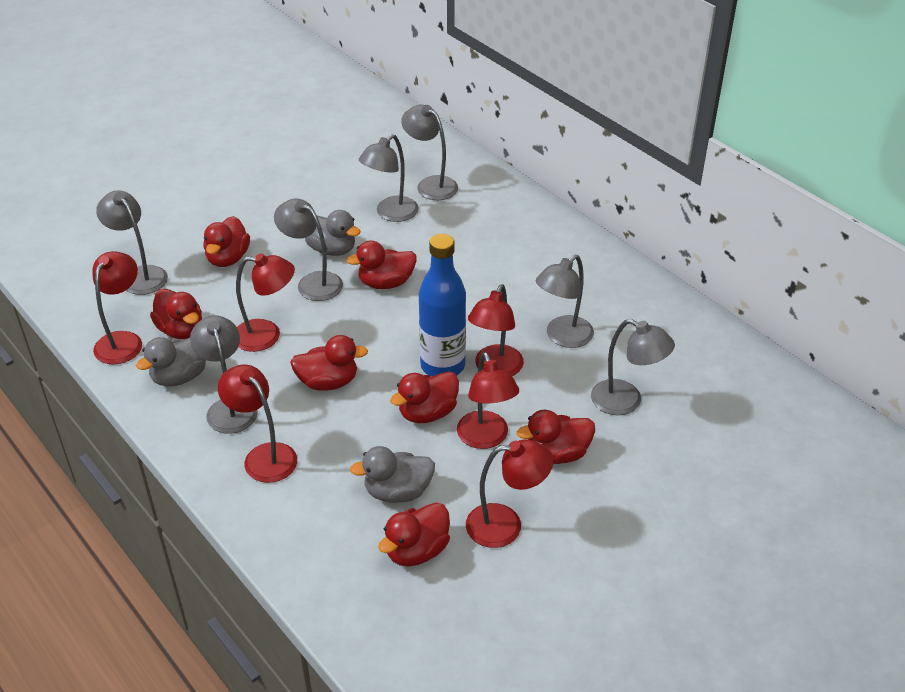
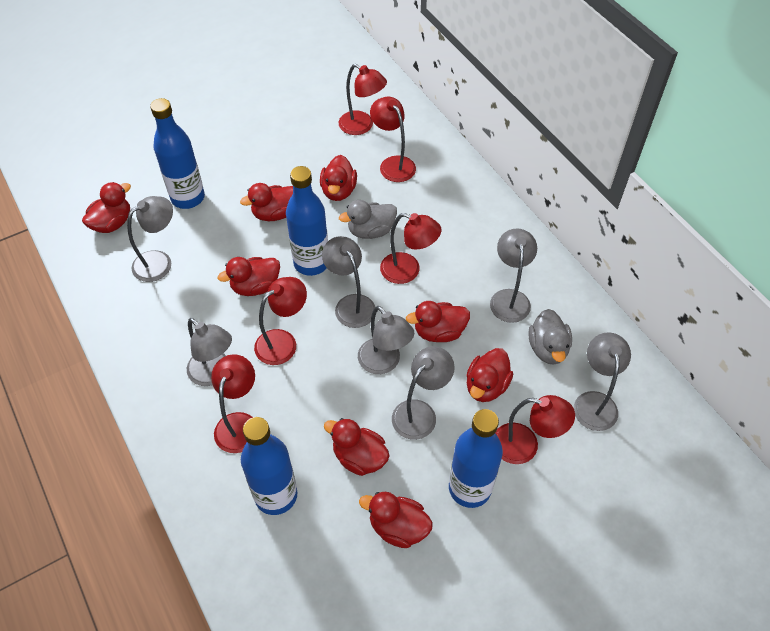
blue bottle: [419,234,466,377] = 1 -> [150,98,205,209] [241,417,297,515] [286,166,328,276] [449,409,503,508] = 4
grey duck: [136,337,206,387] [305,210,361,256] [350,446,435,503] = 3 -> [339,200,397,239] [529,309,572,365] = 2
red duck: [150,289,202,339] [203,216,250,267] [290,335,368,391] [346,240,416,289] [378,502,450,567] [390,371,459,423] [517,410,595,464] = 7 -> [82,182,131,233] [218,257,280,296] [240,183,293,221] [320,155,357,201] [324,418,390,476] [359,492,433,548] [406,301,470,342] [466,348,513,402] = 8

